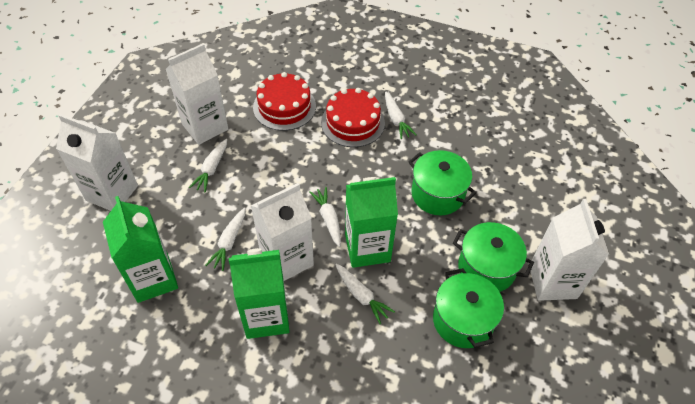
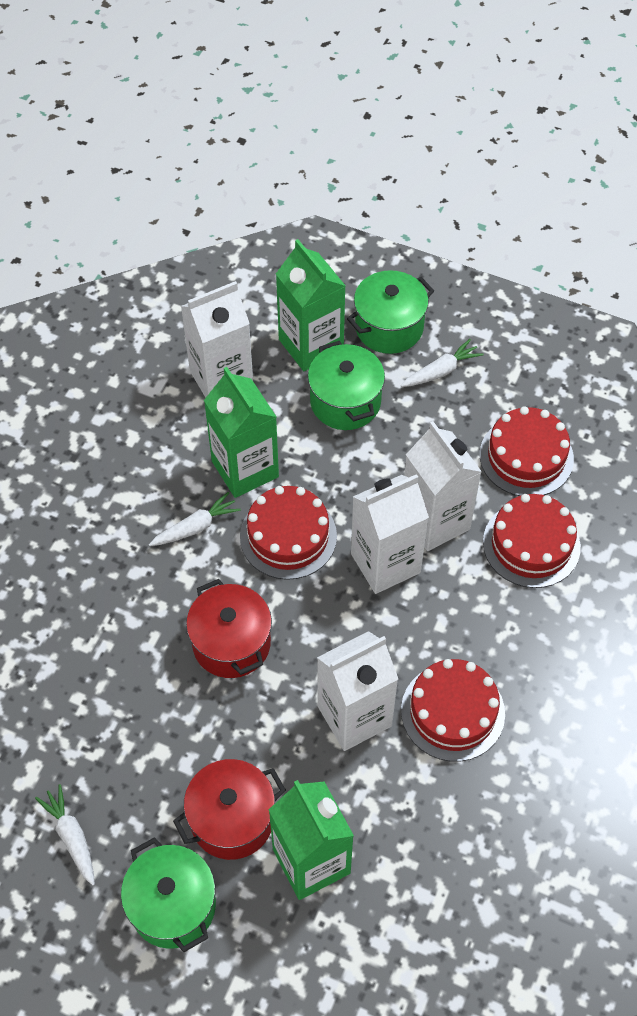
red cake: [253,72,316,131] [321,88,385,147] = 2 -> [240,486,337,580] [401,659,505,761] [480,406,574,496] [483,494,581,588] = 4
red pot: none = 0 -> [173,759,286,860] [186,579,272,678] = 2
white carrot: [189,139,227,192] [205,208,245,271] [309,187,341,247] [335,264,395,324] [385,92,416,139] = 5 -> [35,784,95,886] [149,492,241,546] [401,339,483,387] = 3

